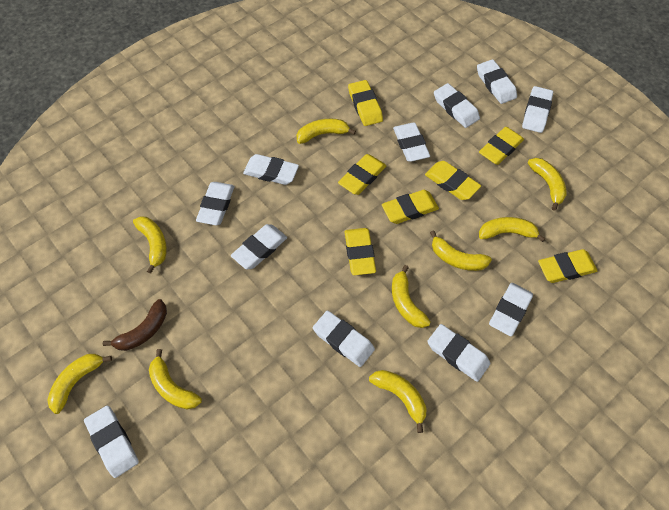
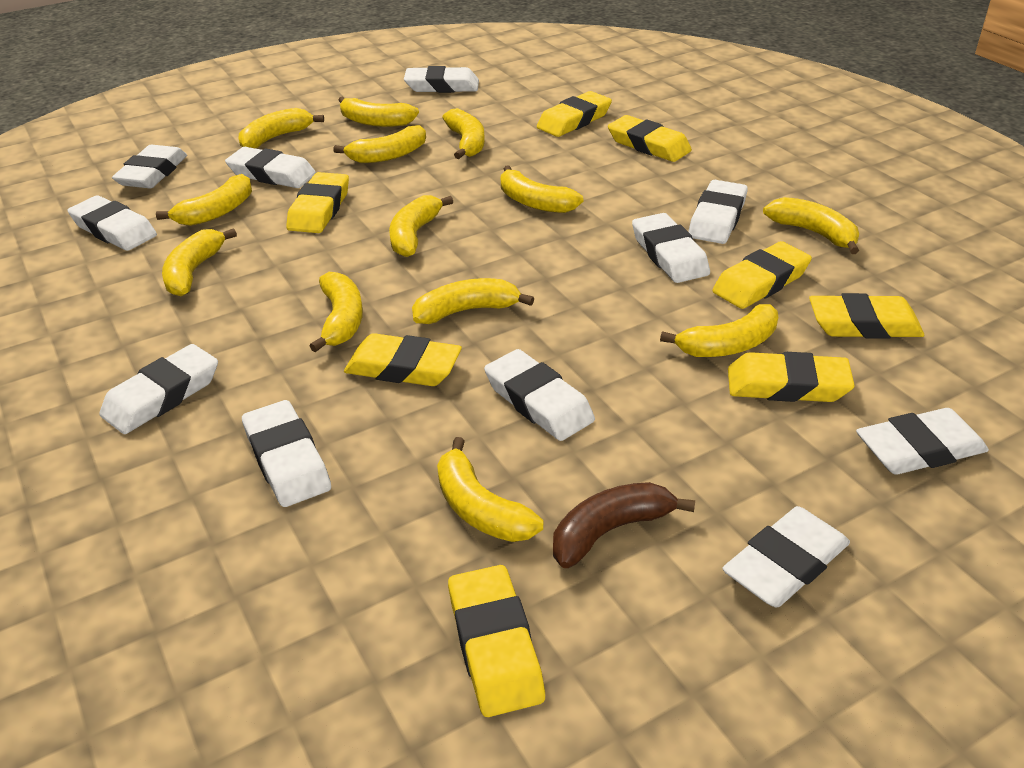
yellow banana: [47,354,112,414] [133,216,167,274] [149,349,202,410] [296,119,356,144] [369,370,427,433] [392,265,430,328] [430,230,492,271] [479,217,546,242] [528,158,567,211] = 9 -> [156,174,252,226] [162,228,237,296] [238,108,324,148] [310,272,363,352] [333,125,426,163] [338,96,419,127] [389,195,453,257] [412,278,534,324] [437,437,543,542] [443,108,485,159] [501,165,583,213] [660,304,778,357] [763,197,859,254] = 13
yellow eraser: [338,154,386,195] [345,228,376,275] [348,80,383,126] [382,190,439,224] [425,161,481,200] [479,127,524,165] [538,249,597,283] = 7 -> [286,172,349,233] [344,333,462,386] [448,565,545,717] [537,91,612,137] [608,115,692,162] [712,241,812,309] [728,352,855,402] [809,293,924,339] = 8

